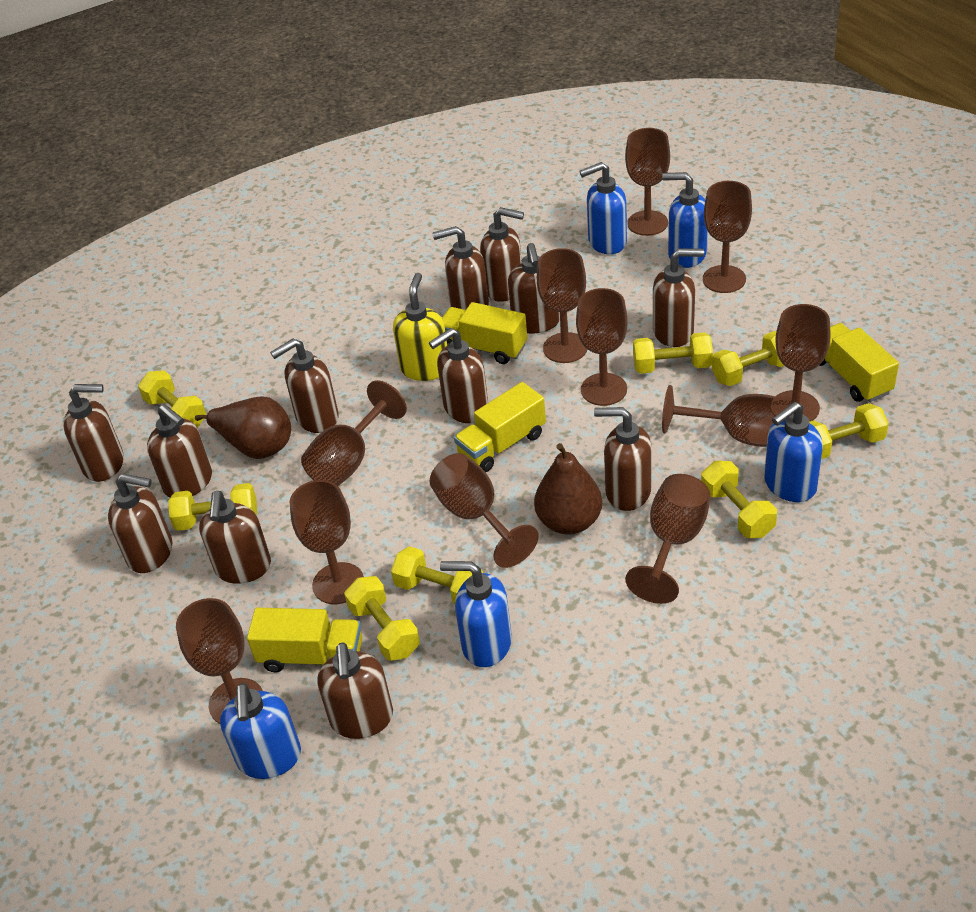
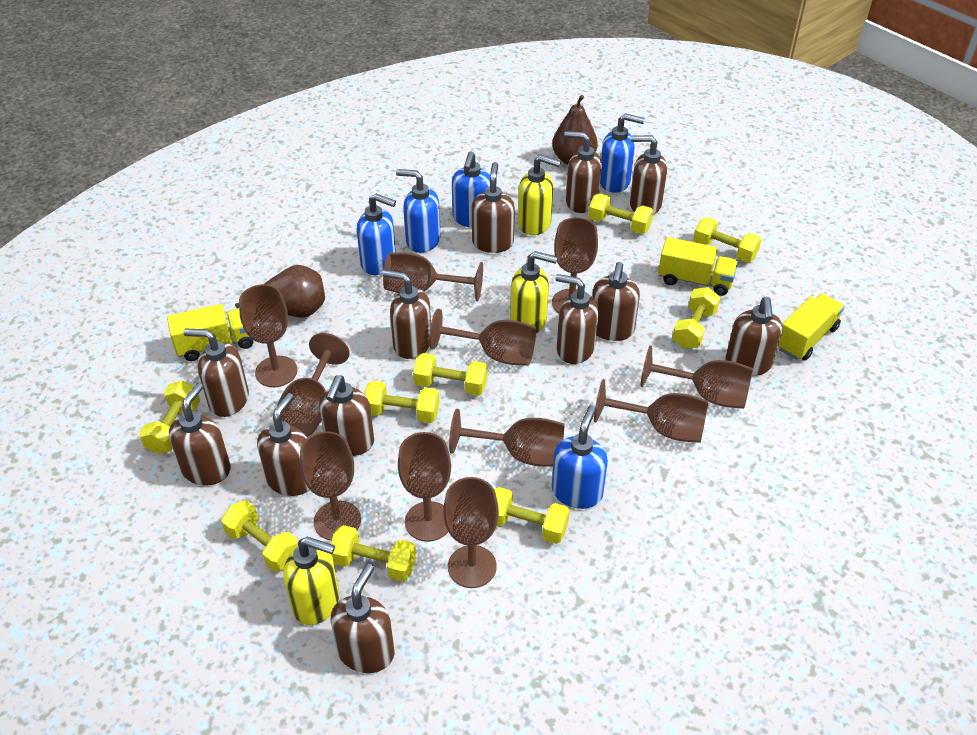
yellow dumbbell: [138,370,206,428] [168,483,257,531] [344,576,420,661] [391,546,483,605] [633,332,713,374] [701,461,777,538] [712,331,784,386] [809,403,889,459] = 8 -> [139,381,200,454] [221,500,298,572] [331,525,416,582] [364,381,439,423] [413,353,487,396] [494,487,570,544] [588,193,653,234] [672,287,720,349] [693,217,762,262] = 9
yellow soap dispenser: [393,273,447,381] = 1 -> [283,537,339,625] [510,251,557,333] [518,155,561,235] = 3
yellow truck: [247,608,362,673] [442,302,527,364] [454,382,546,472] [819,323,899,402] = 4 -> [167,304,253,361] [658,237,738,296] [778,294,845,360] = 3

